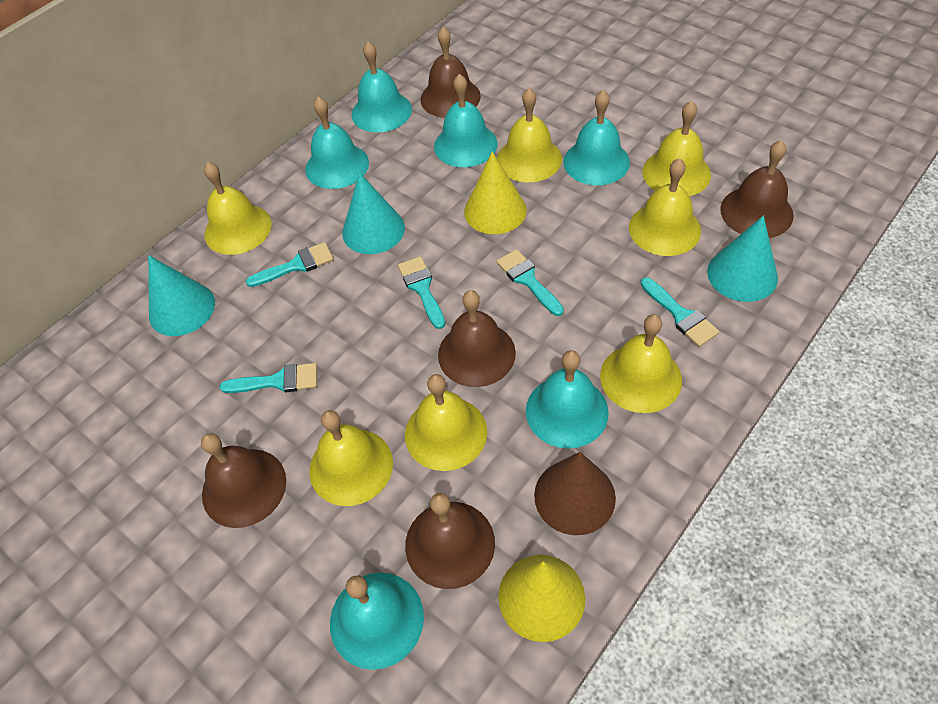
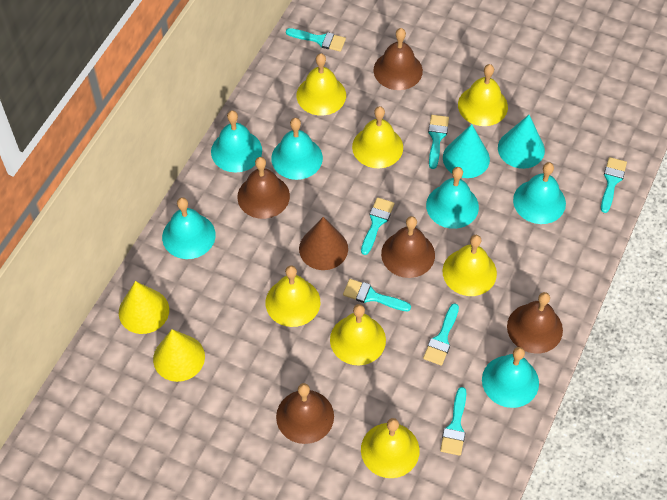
turquoise brush: [220,363,317,393] [246,242,334,287] [398,256,445,329] [496,249,564,316] [641,277,719,347] = 5 -> [286,28,346,52] [343,279,411,312] [361,197,394,255] [423,303,459,366] [428,115,449,169] [440,387,466,456] [601,157,627,213] = 7
turquoise cone: [148,255,215,336] [342,172,405,254] [707,216,778,302] = 3 -> [443,124,490,178] [498,115,545,169] = 2

